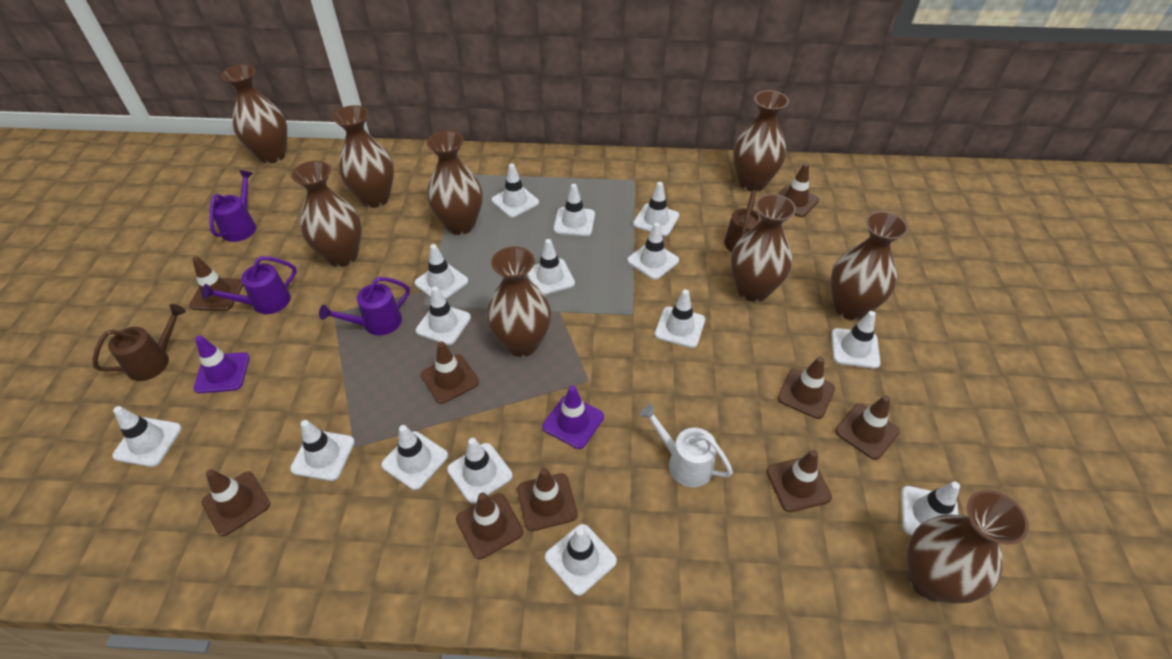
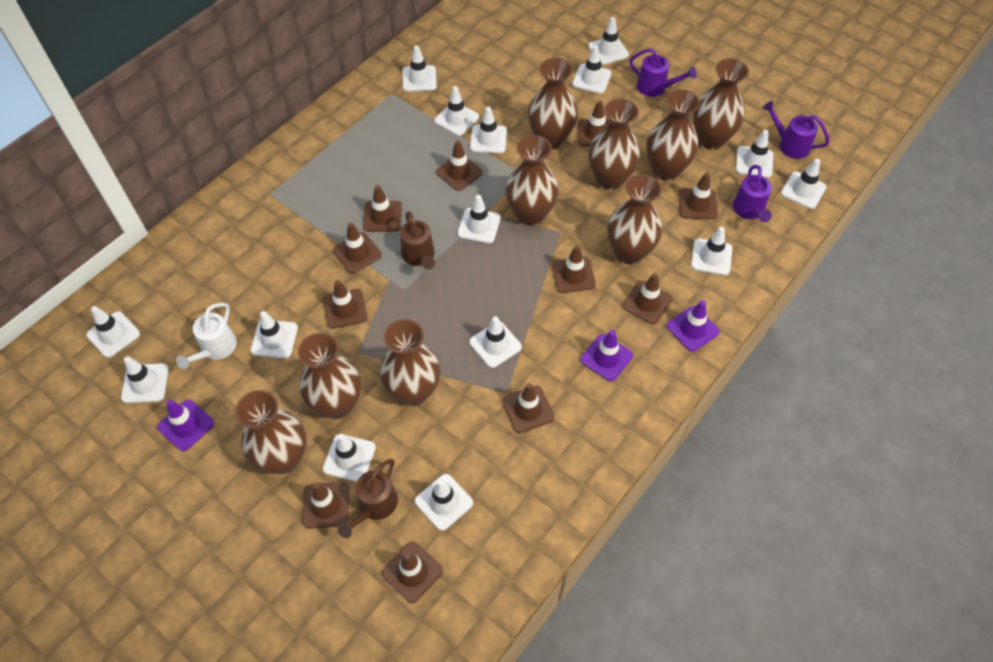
brown traffic cone: [189,256,243,311] [202,469,270,536] [421,342,479,404] [456,493,523,559] [517,468,578,531] [766,450,832,512] [777,357,835,419] [778,163,819,217] [835,395,900,460] = 9 -> [302,482,349,529] [323,280,367,329] [333,223,382,273] [363,185,402,232] [382,542,443,603] [436,140,483,191] [502,383,554,433] [552,245,596,293] [578,101,611,147] [622,273,673,324] [678,173,718,219] = 11
purple traffic cone: [193,335,250,393] [542,385,604,449] = 2 -> [157,399,214,451] [580,330,633,381] [667,300,720,352] = 3

